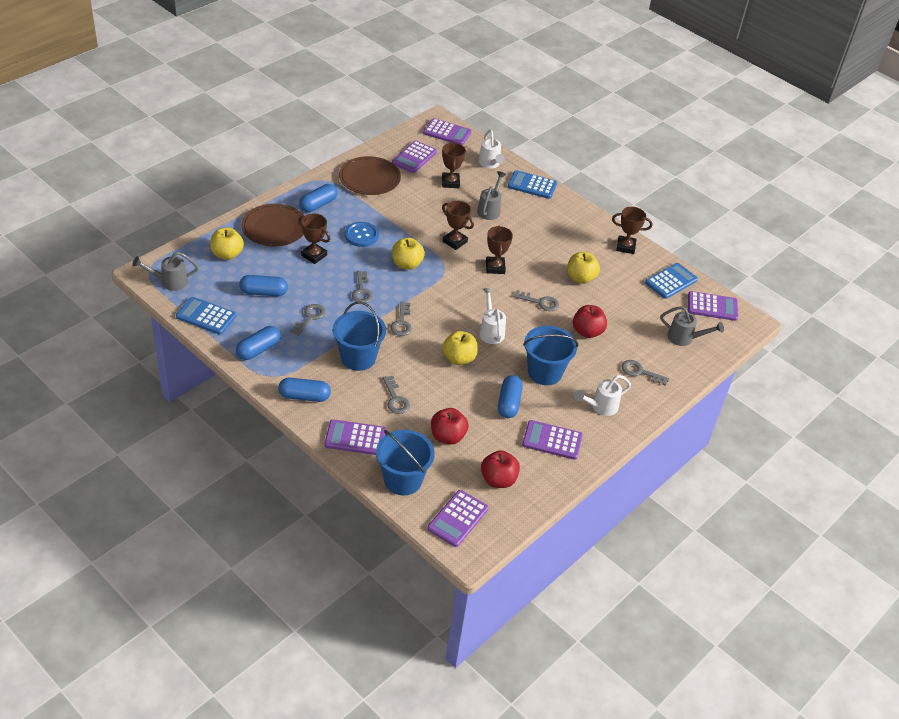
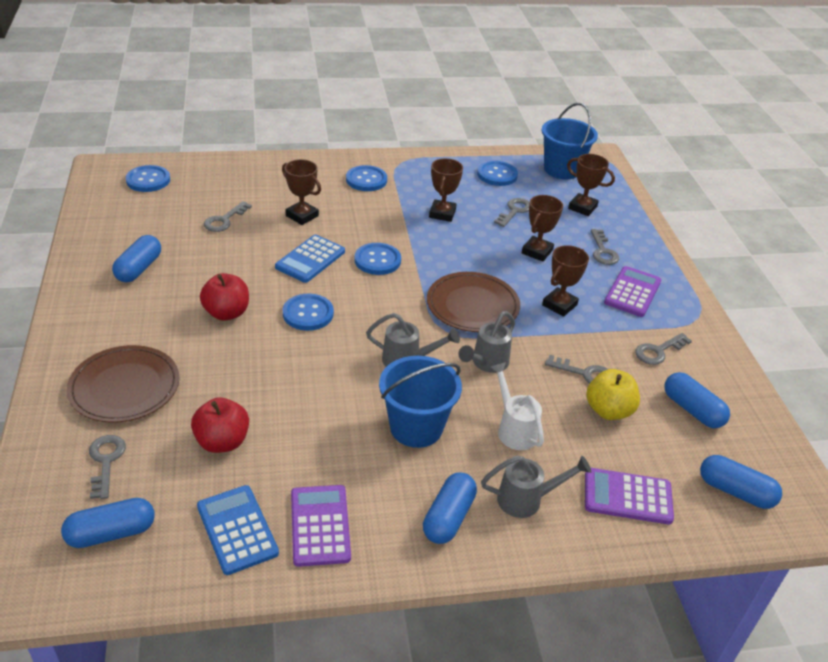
blue bucket: [333,301,386,371] [376,430,435,495] [523,326,578,385] = 3 -> [379,356,462,448] [542,103,598,179] = 2
blue button: [345,222,379,247] = 1 -> [126,165,170,192] [283,293,334,331] [346,165,387,191] [354,243,401,275] [477,161,518,186] = 5
blue calculator: [176,297,236,335] [508,170,557,199] [645,263,698,299] = 3 -> [197,485,279,575] [275,235,345,283] = 2
purple calculator: [325,419,386,455] [392,140,437,173] [423,118,472,145] [427,490,488,547] [522,420,583,460] [688,291,738,321] = 6 -> [291,485,351,567] [585,468,674,524] [604,266,661,317] = 3
red apple: [431,408,469,445] [481,450,520,488] [573,305,607,338] = 3 -> [191,397,249,453] [200,273,249,321] = 2
white watering can: [478,130,505,168] [479,288,506,344] [574,375,631,416] = 3 -> [491,362,544,450] = 1
yellow apple: [210,227,244,260] [392,238,425,270] [442,331,478,365] [567,252,600,284] = 4 -> [586,369,640,420] = 1

